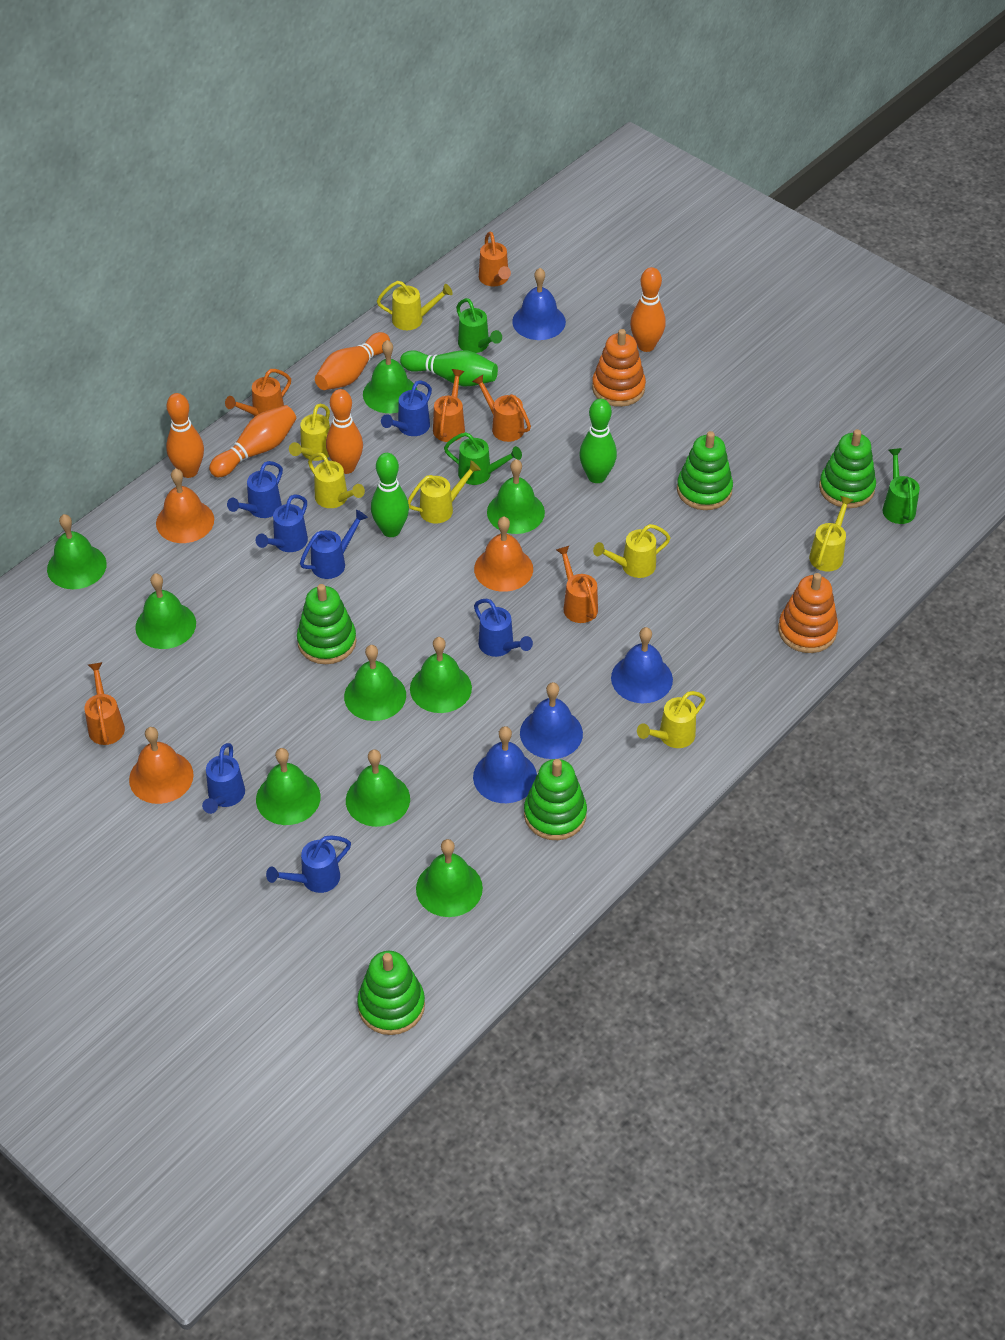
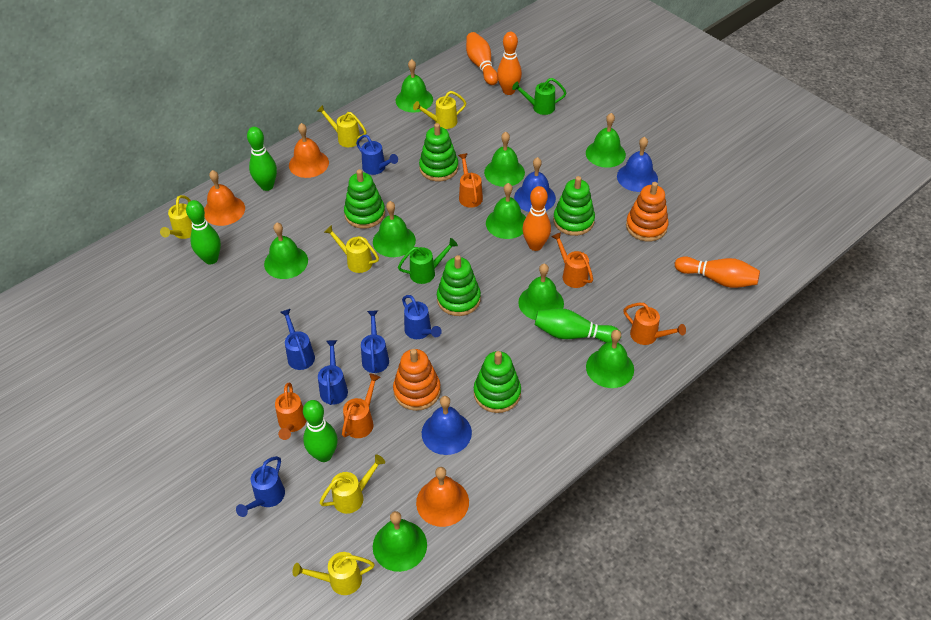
blue bell: [473,726,537,803] [512,268,566,340] [520,682,583,759] [611,627,673,703] = 4 -> [422,396,472,455] [514,157,556,212] [617,137,658,192] = 3
blue watering can: [202,743,245,814] [227,461,283,518] [256,494,308,552] [266,835,351,893] [300,510,368,579] [381,380,432,436] [474,599,533,657] = 7 -> [236,456,285,517] [280,309,315,370] [318,340,348,405] [356,135,398,175] [361,310,389,373] [402,295,442,339] = 6
green bowling pin: [371,453,409,537] [400,350,498,386] [579,399,617,483] = 3 -> [186,200,221,265] [247,127,277,191] [303,400,338,462] [535,308,621,343] = 4
green watering can: [444,432,522,485] [456,298,502,353] [882,448,920,524] = 3 -> [398,238,458,284] [512,78,566,115] = 2
orange bowling pin: [166,393,204,478] [209,405,297,477] [315,332,390,390] [326,389,363,474] [630,267,666,352] = 5 -> [466,32,498,85] [497,32,522,95] [522,186,551,251] [675,256,760,288] = 4
orange watering can: [84,662,125,745] [225,369,291,417] [433,369,465,442] [472,375,531,442] [479,231,511,286] [556,546,598,623] = 6 -> [275,383,307,440] [342,373,381,438] [458,153,483,208] [552,232,593,288] [623,303,686,345] = 5
yellow watering can: [289,404,330,461] [308,453,365,508] [377,281,453,330] [408,461,481,524] [593,524,671,578] [637,691,706,748] [809,496,853,572] = 7 -> [160,195,192,239] [292,552,375,595] [316,105,367,147] [319,455,385,514] [324,225,379,273] [413,91,466,129] = 6

